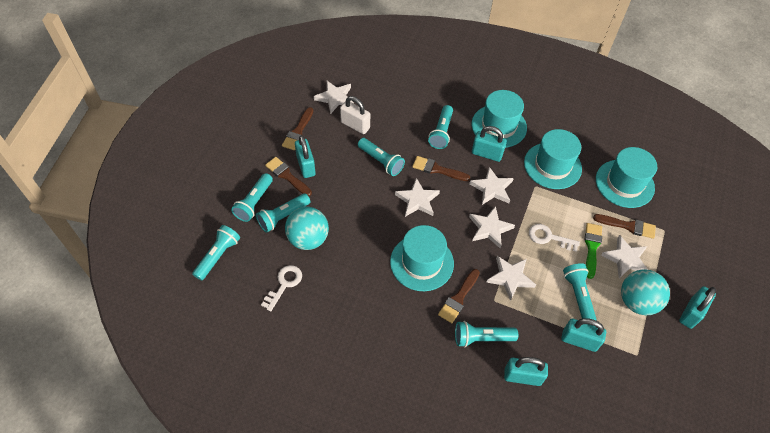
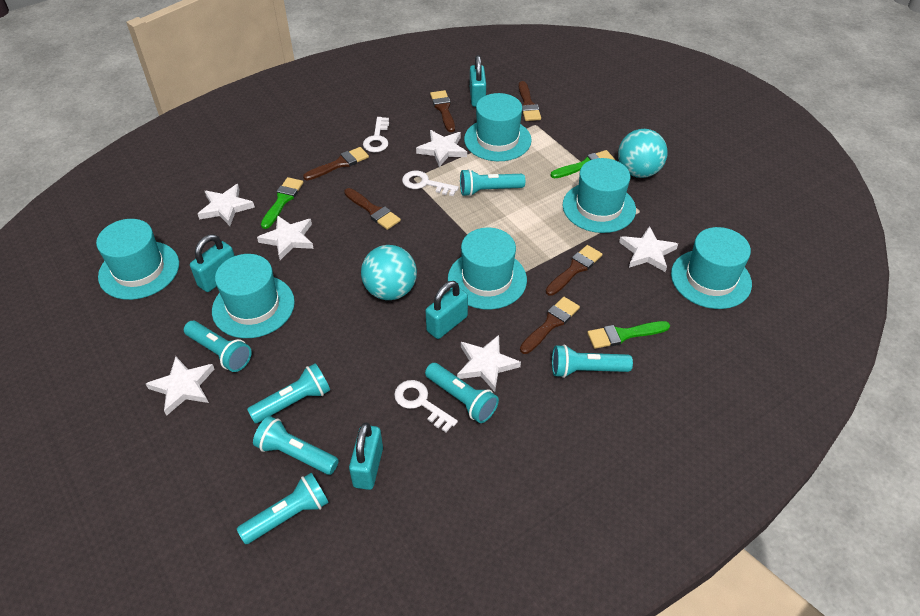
brown brush: [265,157,312,196] [282,107,314,150] [412,156,470,181] [438,269,480,323] [593,214,656,239] = 5 -> [303,147,369,181] [344,188,401,230] [430,90,455,132] [519,81,541,121] [520,297,580,354] [546,245,602,296] = 6
green brush: [585,223,602,279] = 1 -> [261,177,303,229] [551,150,615,178] [587,321,670,349] = 3
turquoise hat: [390,225,454,291] [472,90,527,148] [524,129,582,189] [596,147,657,208] = 4 -> [96,219,179,300] [212,254,295,338] [448,228,527,310] [464,93,531,161] [563,158,636,233] [671,227,752,309] = 6
turquoise padlock: [295,135,316,178] [472,126,507,162] [504,357,548,386] [561,318,606,352] [679,286,716,329] = 5 -> [190,234,235,292] [349,423,383,490] [425,281,468,339] [470,55,486,107] = 4
white key: [261,265,302,311] [529,224,580,252] = 2 -> [363,117,389,152] [394,380,458,432] [402,171,459,196] = 3
white padlock: [340,96,370,134] = 1 -> none = 0

